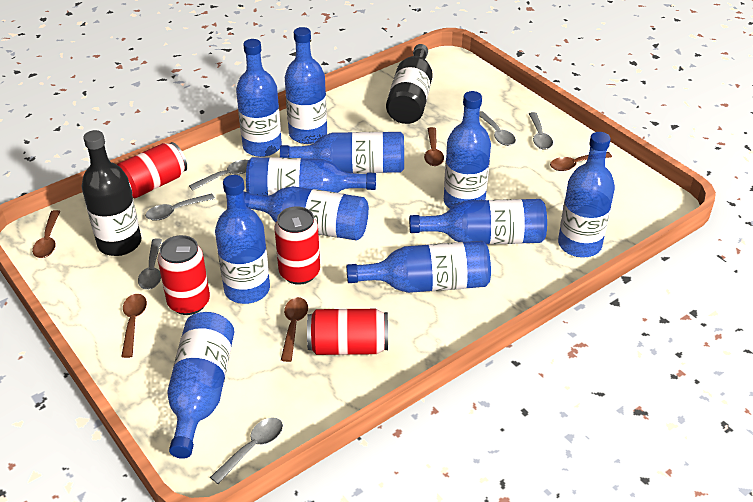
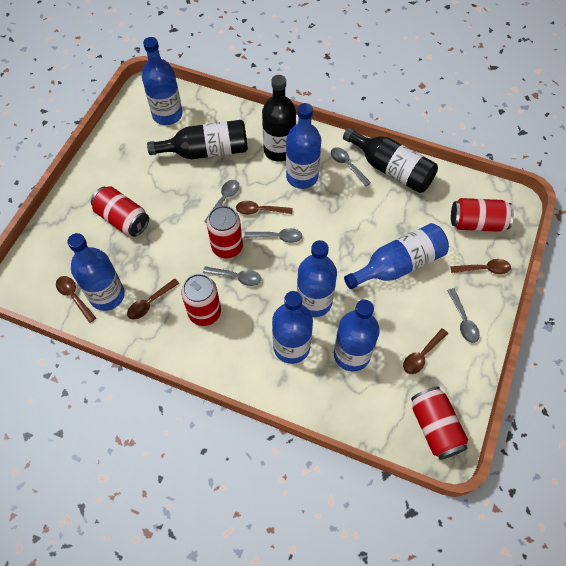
black bottle: [81,130,141,256] [386,44,433,124] = 2 -> [147,120,248,159] [262,75,296,162] [343,128,438,193] = 3
blue bottle: [167,312,234,459] [215,175,270,304] [236,39,282,157] [243,186,369,241] [246,157,376,196] [280,132,404,173] [285,27,327,144] [346,241,491,293] [409,199,547,245] [444,91,491,209] [558,132,615,258] = 11 -> [67,233,125,311] [142,37,183,125] [272,291,313,364] [286,103,321,189] [297,240,337,317] [334,300,380,371] [344,223,449,289] = 7
grey spoon: [138,238,162,290] [145,193,215,221] [189,160,248,191] [210,418,283,484] [479,111,516,146] [529,112,553,150] = 6 -> [203,266,261,286] [204,180,239,223] [244,228,302,243] [331,147,371,186] [447,288,480,343] = 5
red can: [117,142,187,198] [158,235,210,315] [274,206,320,285] [307,309,388,355] = 4 -> [91,186,149,237] [181,274,221,326] [207,206,243,259] [411,386,468,460] [451,198,514,232] = 5

